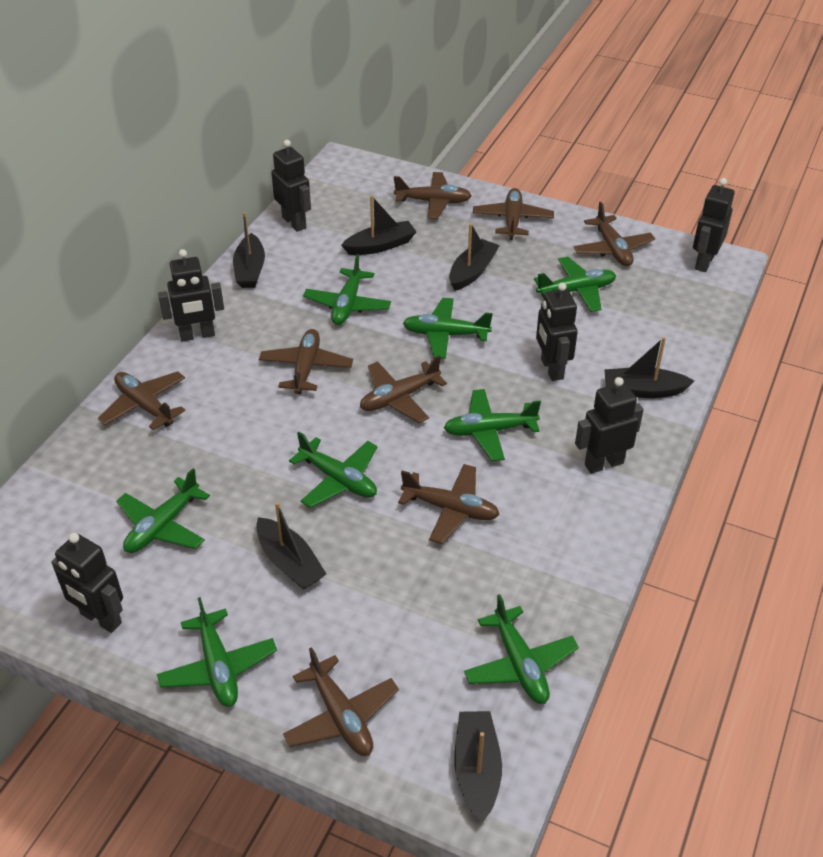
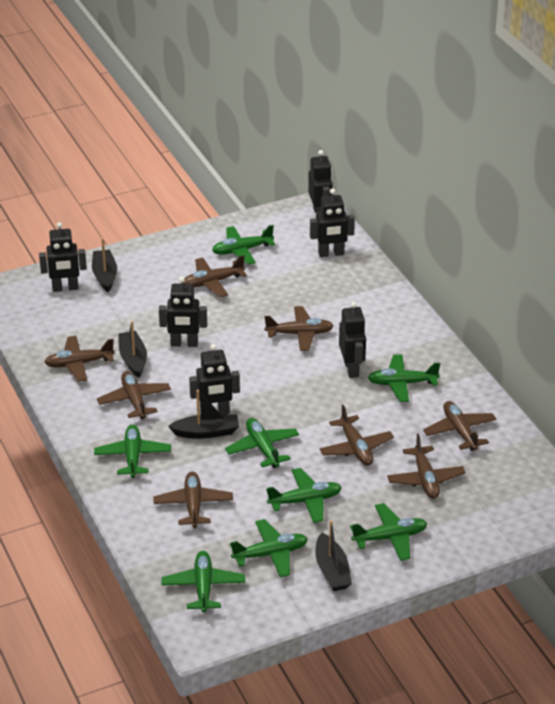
black boat: [233,212,265,288] [256,502,326,590] [341,195,417,255] [449,223,500,291] [454,711,502,822] [604,337,694,398] = 6 -> [92,238,117,292] [118,321,147,378] [168,390,239,439] [315,520,352,591] = 4

